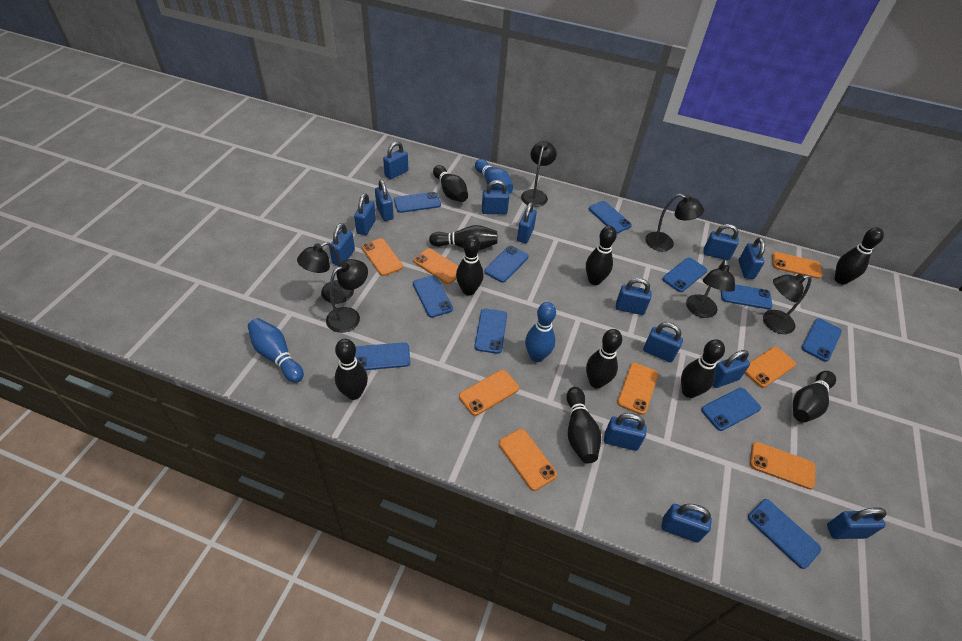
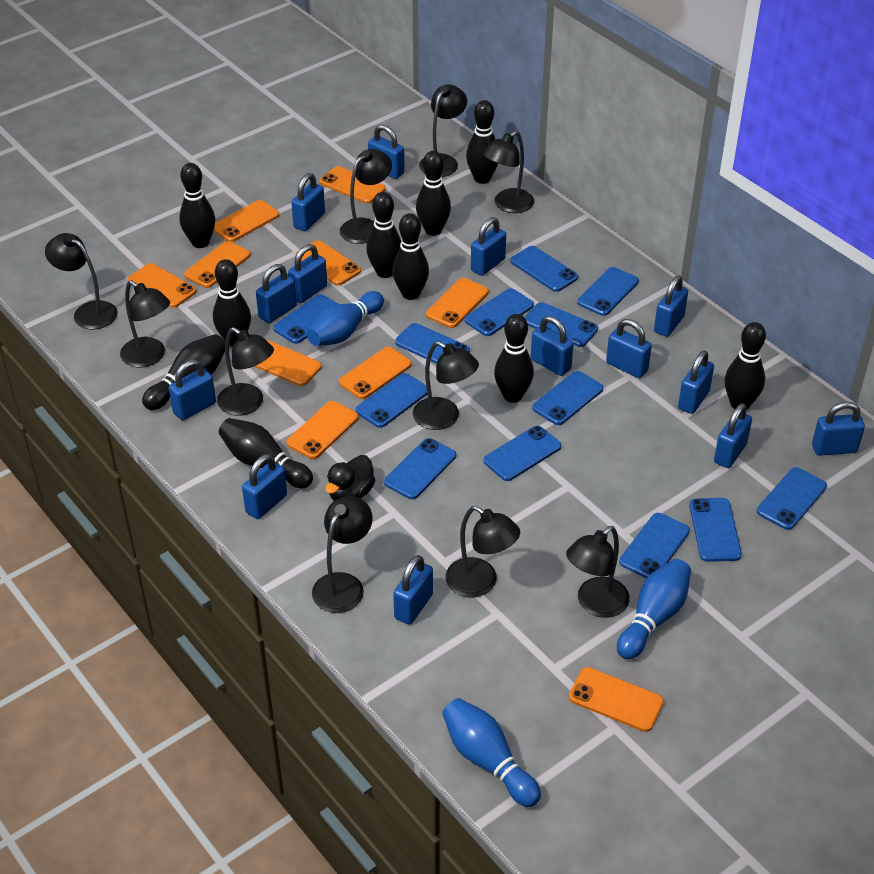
black duck: none = 0 -> [325,455,375,501] = 1
black lamp: [297,242,354,304] [326,259,368,333] [521,141,557,207] [645,194,704,251] [686,260,735,318] [763,274,812,334] = 6 -> [45,233,118,330] [120,280,170,368] [217,327,274,416] [312,496,373,613] [340,149,392,244] [413,341,479,430] [419,84,467,177] [446,506,520,597] [483,131,534,213] [566,526,630,618] = 10
blue phone: [355,342,410,370] [394,192,441,213] [413,275,453,317] [474,309,507,354] [484,246,529,283] [589,201,632,233] [662,258,707,292] [701,388,761,431] [721,284,773,309] [748,499,821,569] [802,318,842,362] = 11 -> [273,294,338,344] [356,373,427,428] [384,438,456,499] [395,323,470,364] [464,288,534,336] [483,426,561,481] [510,246,578,292] [524,302,598,347] [532,371,603,425] [577,267,639,316] [619,513,690,579] [689,498,742,562] [757,467,827,530] = 13
orange phone: [362,238,403,276] [414,248,458,284] [459,370,519,416] [499,429,557,491] [617,363,658,415] [745,347,796,388] [750,442,816,489] [772,252,822,279] = 8 -> [128,263,197,308] [184,241,251,288] [214,200,279,242] [254,340,322,386] [286,401,359,459] [295,240,361,286] [319,166,386,204] [339,347,412,399] [426,278,489,328] [569,667,664,732] = 10

